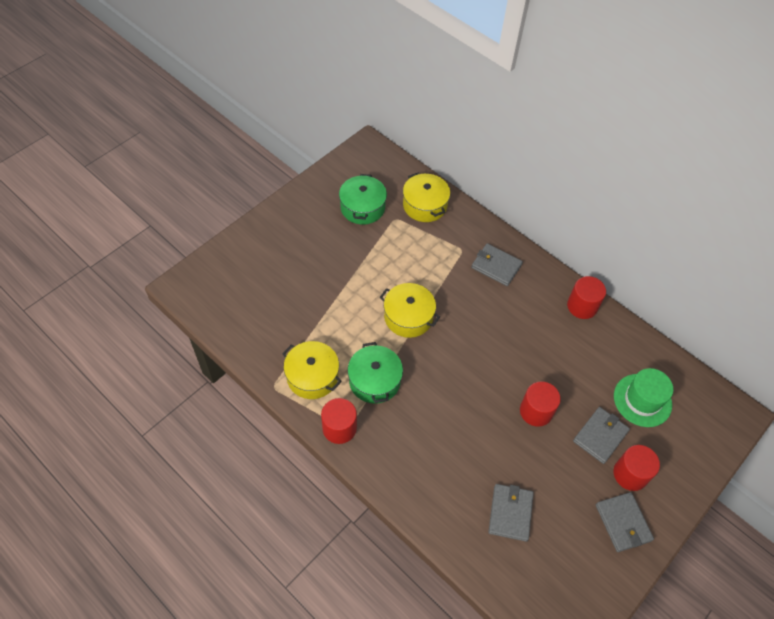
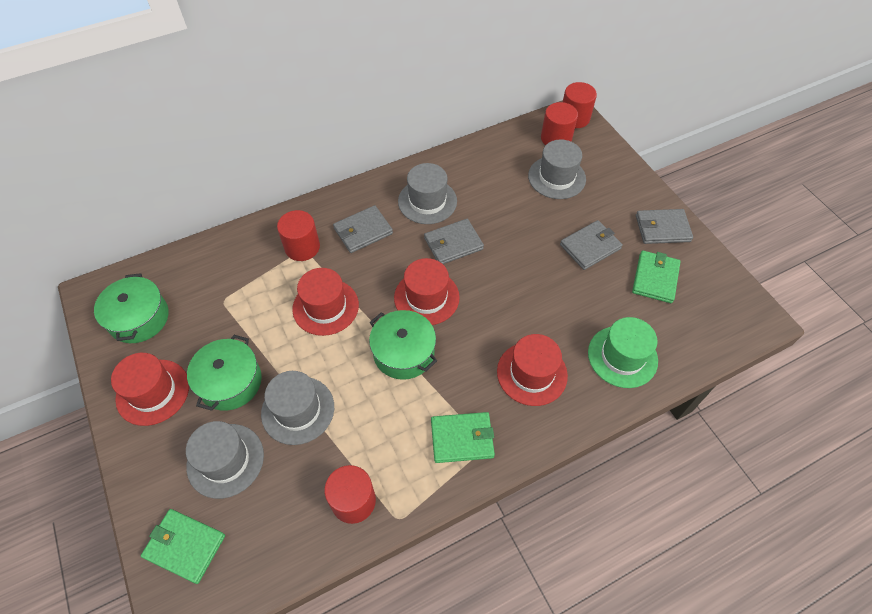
green pot: [339,174,387,225] [348,342,403,404] = 2 -> [94,273,169,343] [187,335,262,411] [369,310,437,380] = 3
green wallet: none = 0 -> [141,509,225,584] [431,412,495,463] [632,250,681,303] = 3
grey hat: none = 0 -> [186,421,264,499] [261,371,334,445] [398,163,457,224] [528,140,586,199] = 4
red hat: none = 0 -> [111,353,189,426] [292,268,359,336] [394,258,460,325] [497,334,568,406] = 4
yellow pot: [282,341,342,399] [380,283,440,338] [403,173,450,222] = 3 -> none = 0

